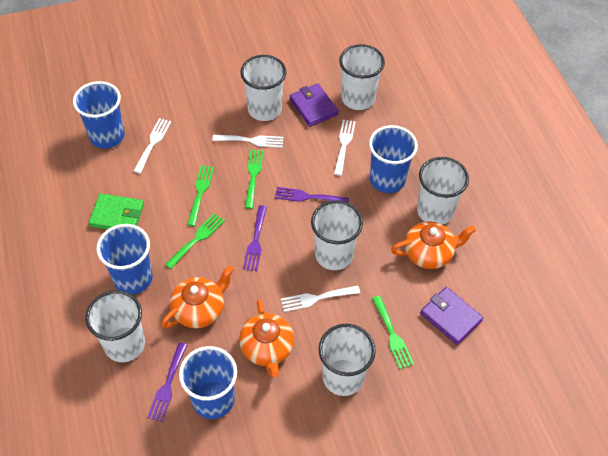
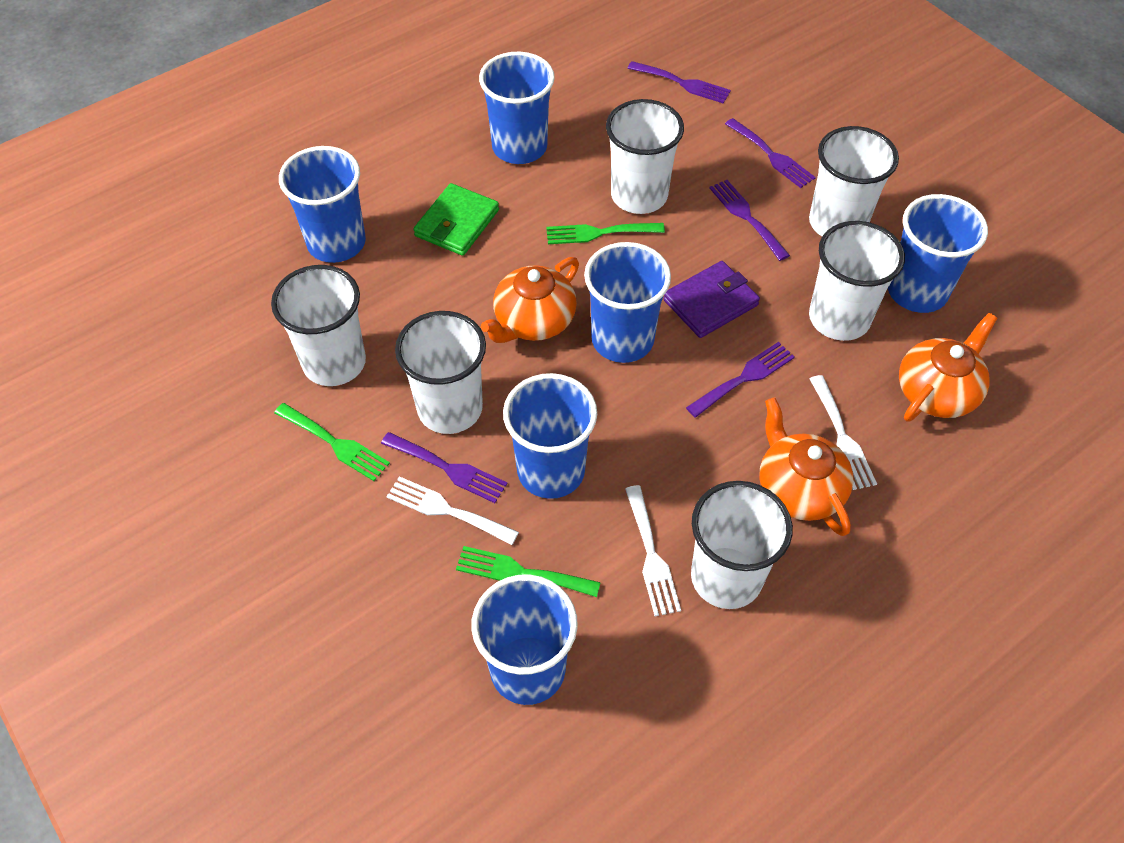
blue cup: [73,81,125,149] [96,224,153,294] [179,346,237,419] [369,125,418,193] = 4 -> [279,146,366,263] [471,574,578,705] [479,52,555,164] [503,373,597,499] [584,242,671,363] [888,194,988,313] = 6
green fork: [165,213,225,269] [187,165,214,226] [245,149,264,209] [372,296,414,369] = 4 -> [274,403,390,481] [456,546,601,597] [546,223,665,244] = 3
purple fork: [147,342,187,422] [243,205,267,271] [275,187,349,203] = 3 -> [381,432,508,503] [627,61,731,104] [686,342,795,418] [709,180,790,261] [725,118,816,188] = 5
purple wallet: [289,84,339,127] [420,287,483,345] = 2 -> [663,261,760,338] = 1
white fork: [134,118,171,174] [212,135,283,148] [281,286,360,312] [334,120,356,176] = 4 -> [386,476,519,545] [625,485,681,616] [810,375,877,490] = 3

